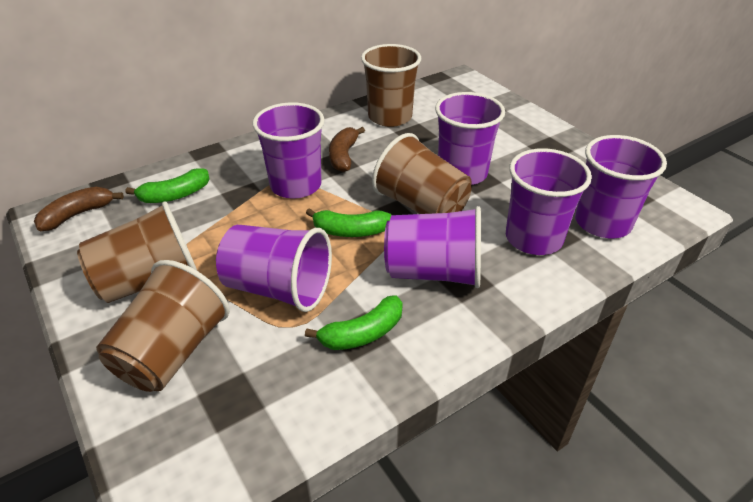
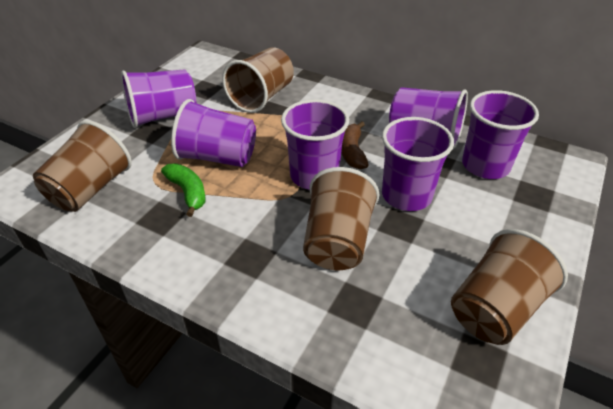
brown banana: [34,187,124,231] [329,127,365,172] = 2 -> [341,121,369,169] = 1
green banana: [126,168,209,203] [305,295,403,350] [306,208,392,237] = 3 -> [161,164,205,217] = 1

